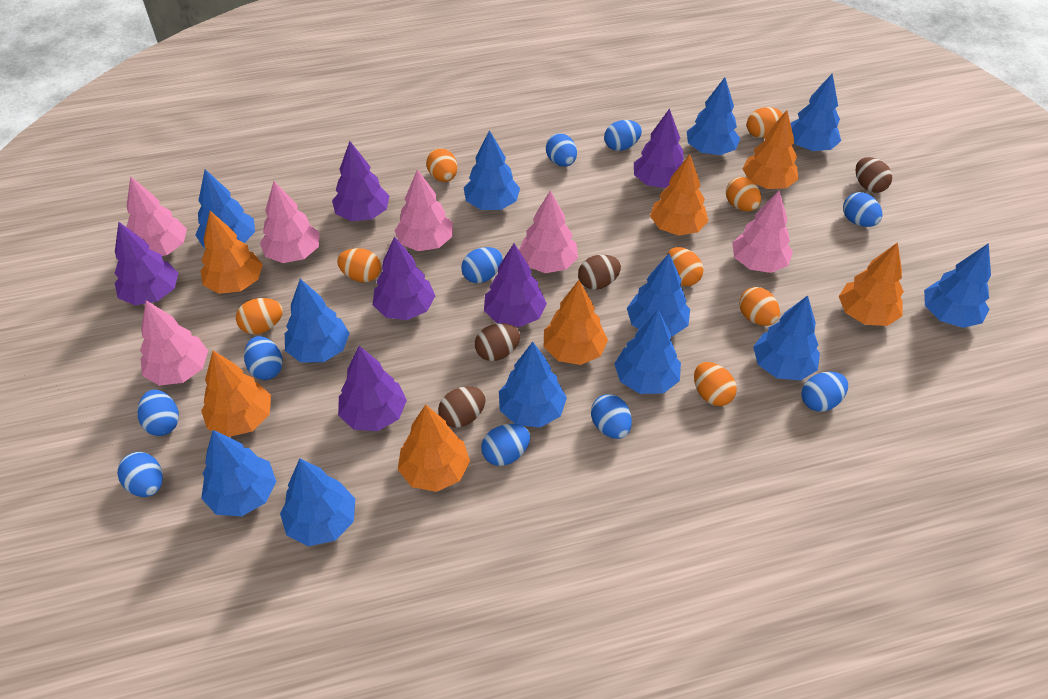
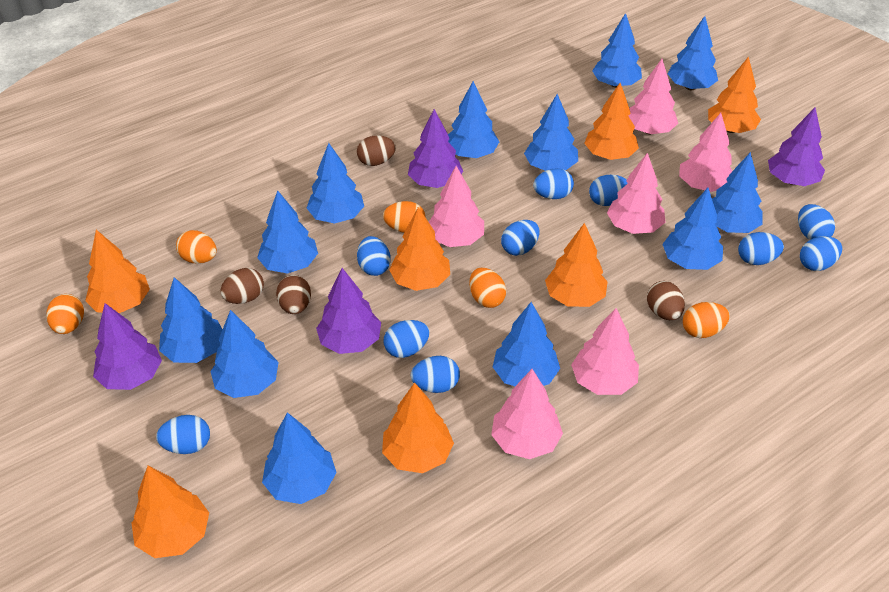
orange egg: [236,298,283,335] [337,248,381,282] [426,148,457,182] [666,247,704,286] [694,362,737,406] [726,177,761,211] [739,287,780,326] [747,107,783,138] = 8 -> [47,294,84,334] [176,230,217,264] [383,201,425,233] [469,268,506,308] [683,302,730,338] = 5
purple tree: [114,222,178,305] [332,141,389,221] [338,346,407,431] [373,236,435,320] [484,244,547,327] [634,108,684,188] = 6 -> [93,303,162,390] [316,268,381,354] [408,109,463,188] [768,108,825,186] = 4

